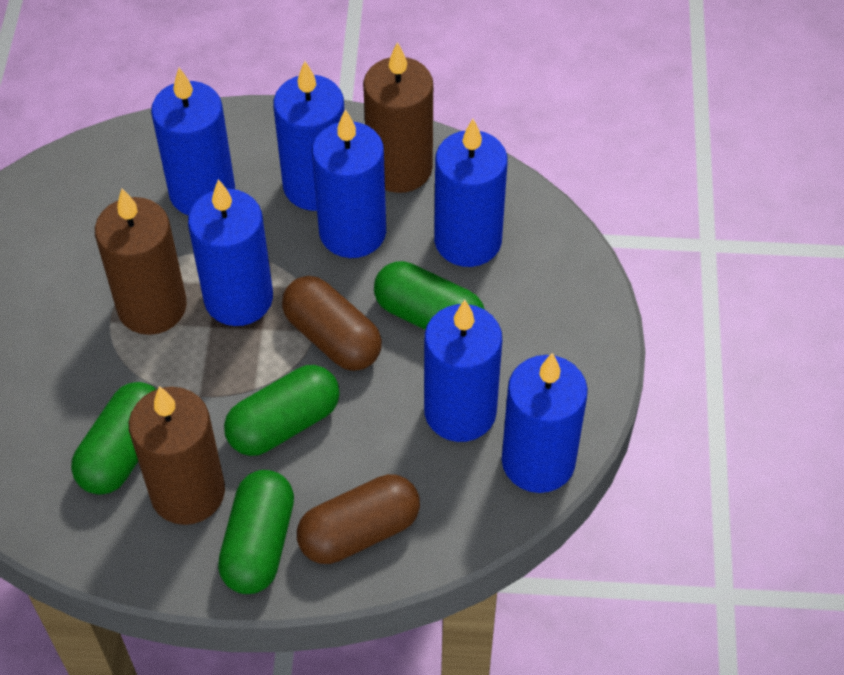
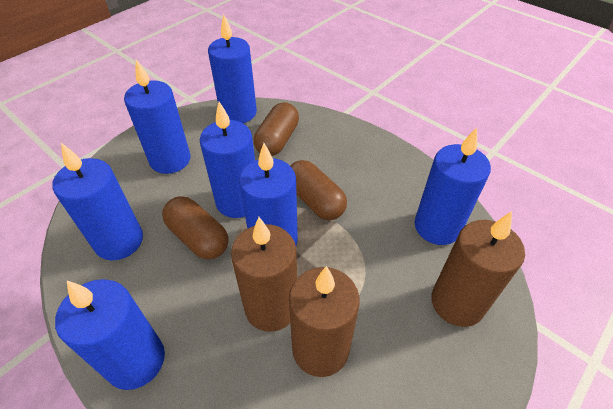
brown capsule: [282,276,382,371] [297,474,420,564] = 2 -> [162,196,229,260] [254,102,299,156] [290,160,347,220] = 3
green capsule: [71,382,157,495] [218,470,294,594] [224,365,340,456] [374,261,485,330] = 4 -> none = 0

